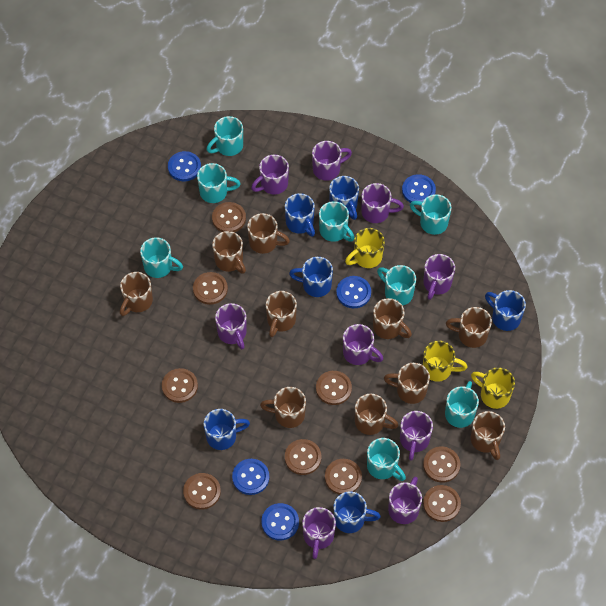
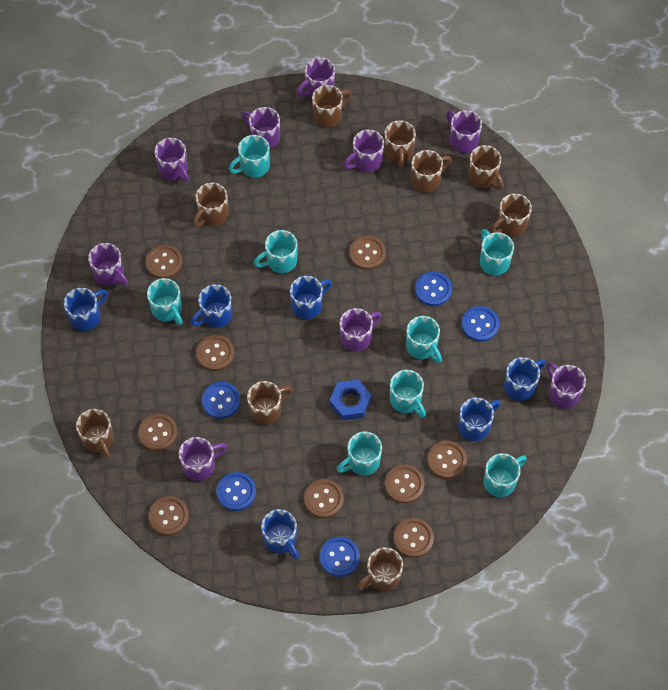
blue nut: none = 0 -> [329,380,371,420] = 1
brown mug: [120,272,153,316] [212,231,246,274] [247,213,290,254] [260,387,306,428] [266,291,297,337] [355,394,398,435] [373,298,412,339] [384,363,430,404] [446,307,492,348] [471,411,505,460] = 10 -> [76,409,114,459] [193,182,229,228] [247,381,293,425] [312,85,352,127] [356,547,403,592] [384,120,416,169] [411,150,452,193] [468,145,504,190] [490,193,532,236] = 9
yellow mug: [345,228,385,268] [423,340,468,382] [471,367,515,409] = 3 -> none = 0

